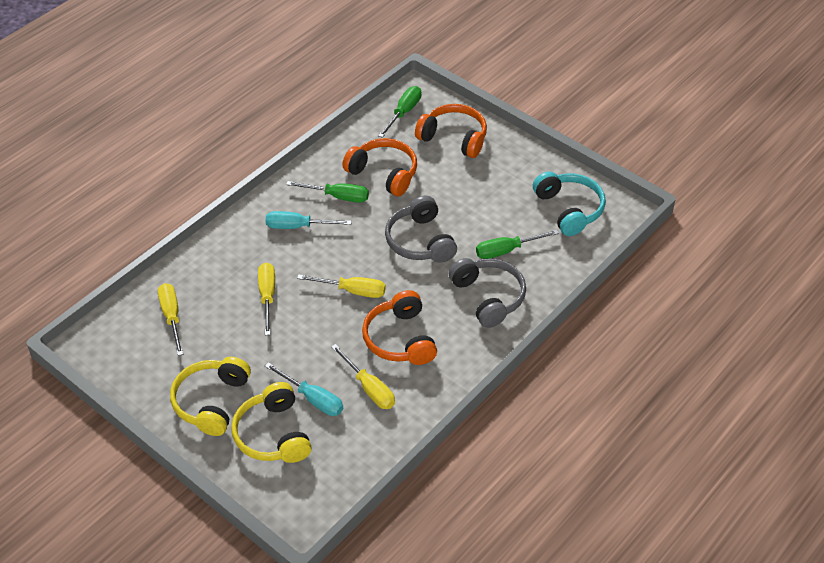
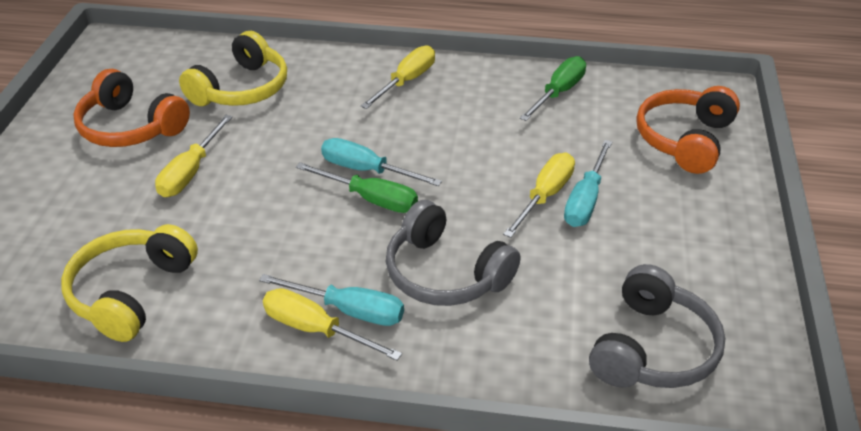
green screwdriver: [286,181,369,203] [378,86,421,138] [476,230,559,259] = 3 -> [296,163,418,213] [520,56,586,121] = 2
orange headphones: [342,138,417,196] [362,290,437,365] [415,104,487,158] = 3 -> [73,69,190,147] [636,86,740,174] = 2
turquoise headphones: [533,172,606,236] = 1 -> none = 0
turquoise screwdriver: [265,362,343,416] [266,211,352,229] = 2 -> [259,274,404,326] [321,138,442,186] [564,140,612,227] = 3

